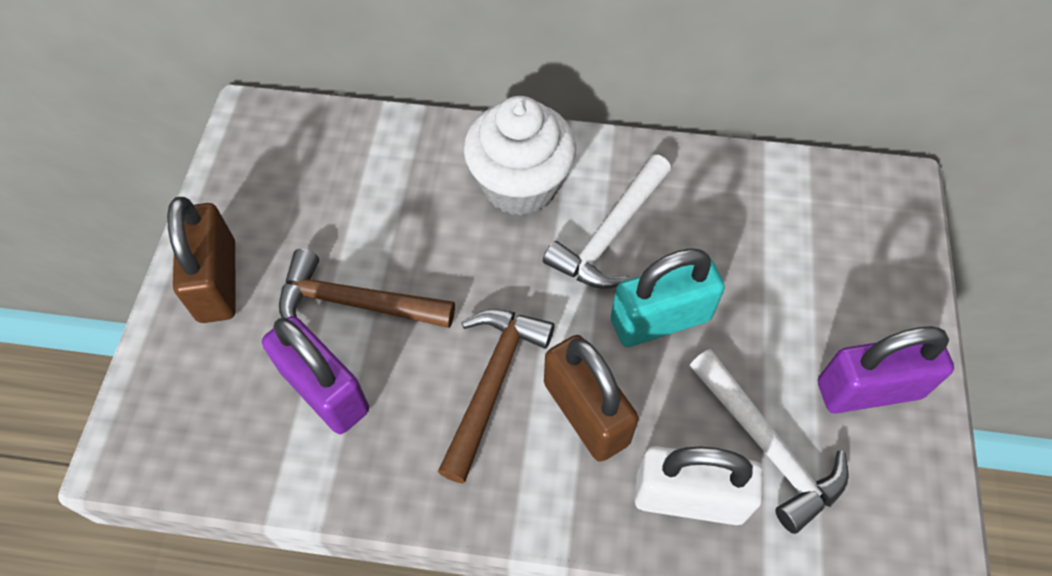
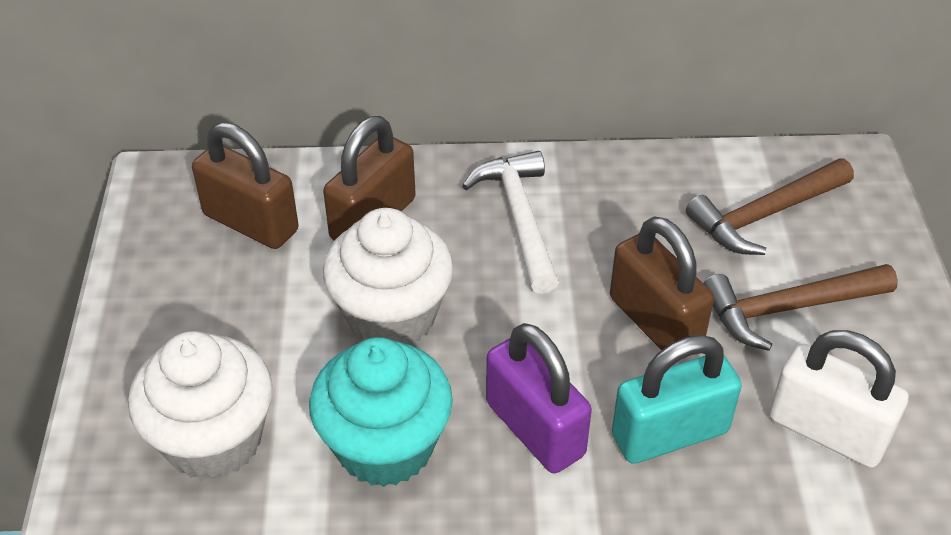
brown padlock: [167,197,236,323] [544,335,639,462] = 2 -> [192,122,299,249] [323,116,416,241] [610,216,714,350] = 3
purple padlock: [262,316,369,434] [818,326,954,414] = 2 -> [486,323,592,473] = 1
turquoise cupcake: none = 0 -> [309,337,453,487] = 1
white cupcake: [464,96,576,216] = 1 -> [128,331,273,480] [323,208,453,345] = 2
white hammer: [543,155,671,289] [690,349,849,534] = 2 -> [462,151,559,294] = 1

